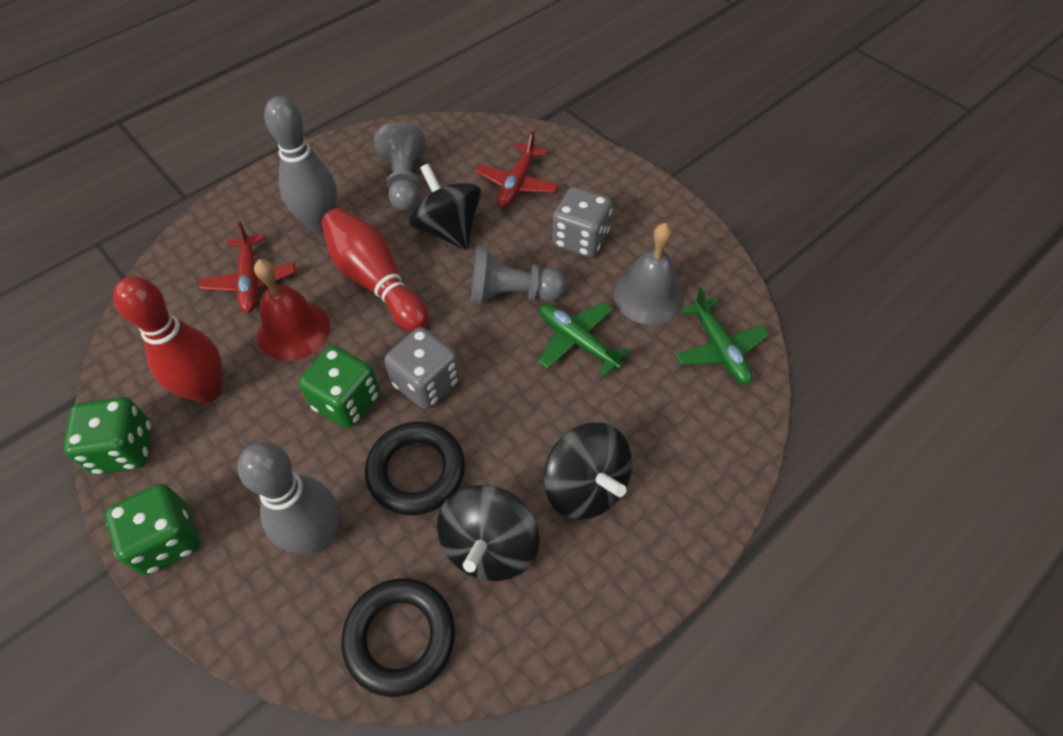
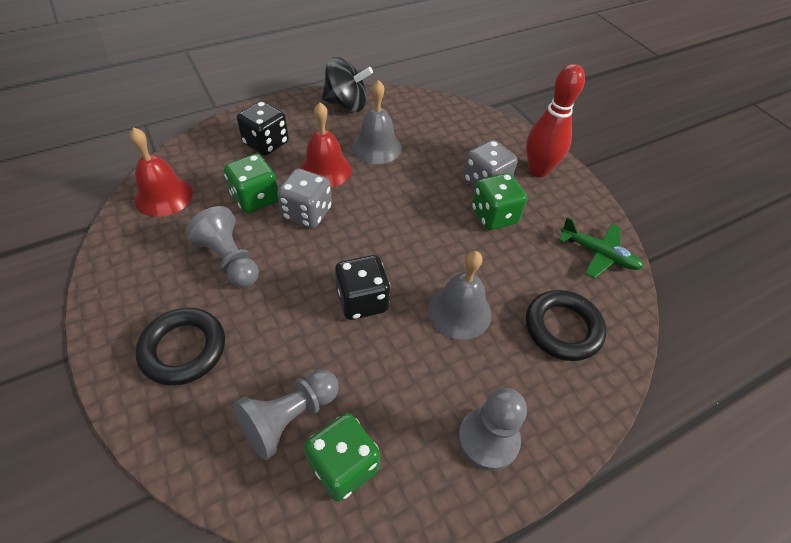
black dice: none = 0 -> [237,101,289,156] [335,255,391,320] = 2
black spinning top: [409,163,481,250] [437,485,540,581] [544,422,632,520] = 3 -> [322,57,373,112] = 1
green plane: [539,302,631,377] [675,287,769,385] = 2 -> [559,217,643,279] = 1
grey bell: [614,223,684,325] = 1 -> [352,80,402,164] [428,251,492,340] = 2
grey bowling pin: [237,442,339,554] [264,96,337,233] = 2 -> none = 0
grey pawn: [374,122,426,211] [471,246,566,305] = 2 -> [185,206,259,288] [233,369,339,460] [458,388,527,471] = 3
red bell: [254,259,330,361] = 1 -> [130,127,193,217] [299,102,352,188] = 2
red bowling pin: [113,276,222,403] [321,208,428,332] = 2 -> [526,64,585,178] = 1
red plane: [199,221,295,313] [475,130,558,208] = 2 -> none = 0

